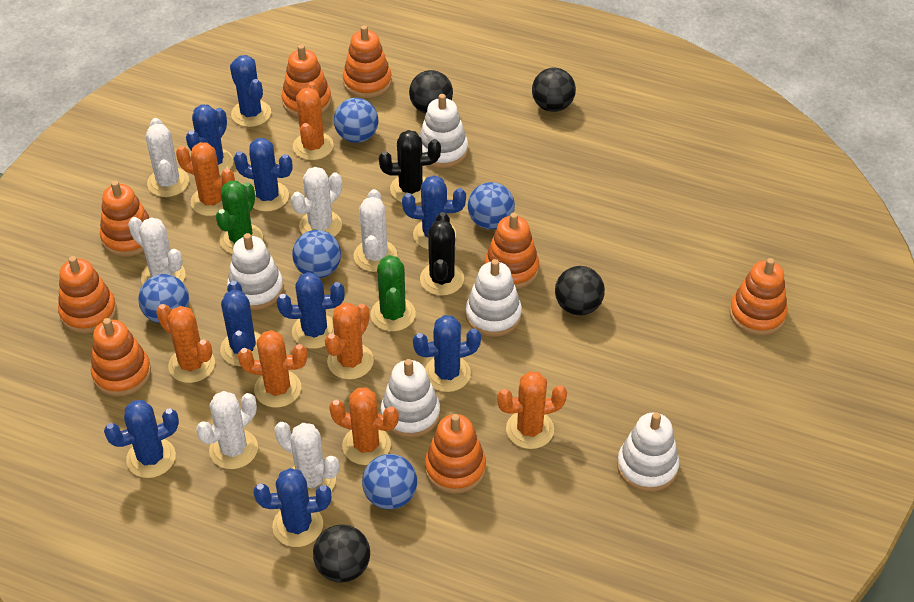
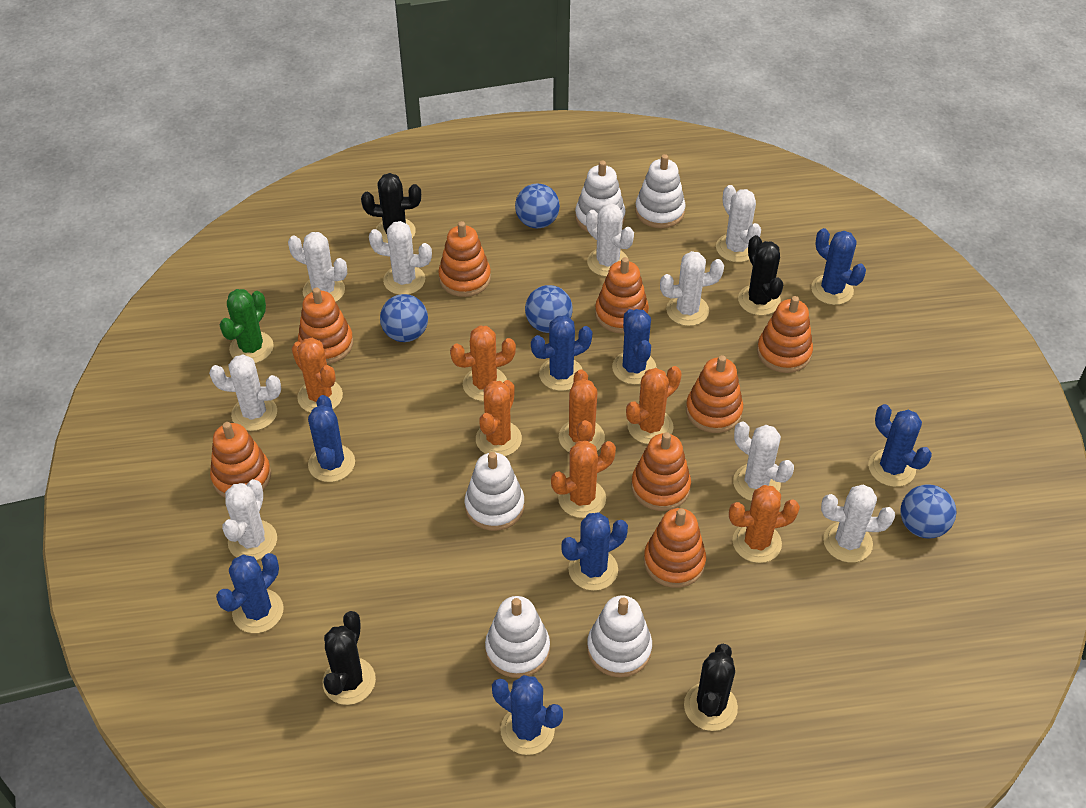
black ball: [313,524,370,583] [409,70,453,114] [532,68,576,112] [555,266,605,316] = 4 -> none = 0
black cactus: [379,130,441,203] [420,212,464,296] = 2 -> [323,611,376,705] [361,173,421,243] [684,644,738,731] [738,235,783,315] = 4
blue ball: [138,274,189,323] [292,230,341,278] [334,98,379,143] [362,454,417,509] [468,182,515,229] = 5 -> [380,294,428,342] [515,184,560,228] [525,285,573,333] [900,484,957,539] = 4
blue cactus: [104,400,179,478] [186,104,233,176] [220,281,261,366] [230,55,271,127] [234,138,293,212] [254,468,332,547] [277,272,345,349] [402,175,466,249] [413,315,481,392] = 9 -> [216,553,284,633] [308,395,355,482] [492,675,563,755] [531,315,592,391] [561,512,628,591] [612,309,657,385] [811,228,866,305] [868,404,932,487] = 8
green cactus: [216,181,263,254] [370,255,416,332] = 2 -> [220,289,274,363] = 1
white cactus: [128,217,186,284] [146,118,189,197] [196,391,258,469] [275,422,339,497] [291,167,342,237] [354,189,397,272] = 6 -> [209,355,281,431] [222,479,277,560] [288,232,347,302] [369,221,432,295] [586,203,634,277] [660,251,724,326] [716,185,761,262] [733,422,794,501] [821,485,895,563] = 9

